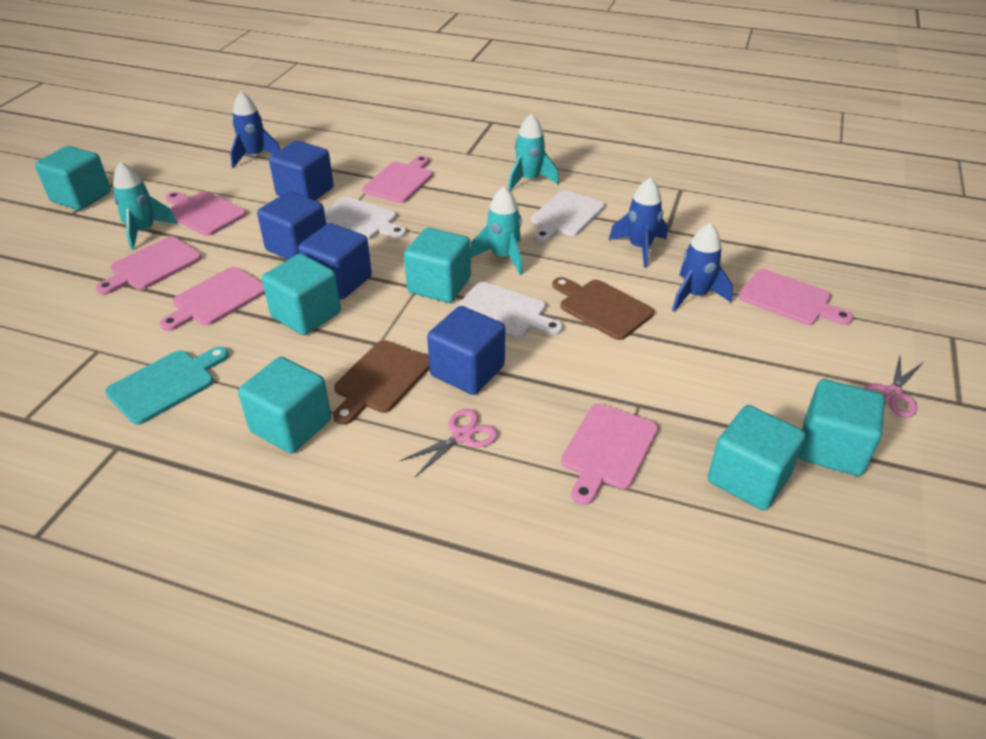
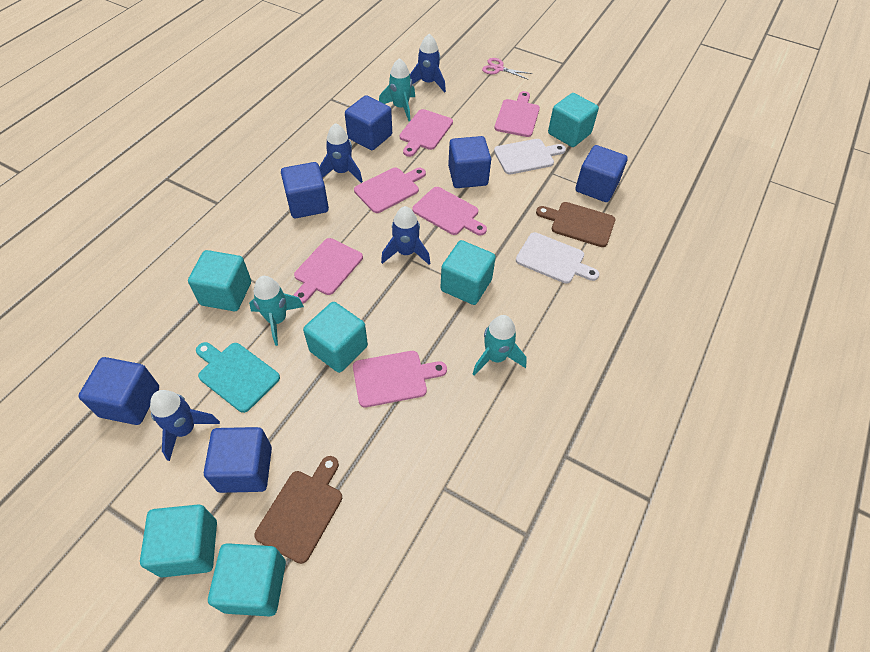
blue cube: [257,191,326,260] [269,141,334,200] [298,223,372,299] [427,306,505,395] = 4 -> [79,357,159,425] [204,427,272,493] [281,162,329,218] [345,95,392,150] [448,136,491,188] [575,145,628,202] = 6
blue rocket: [230,92,280,168] [609,177,667,268] [672,223,733,312] = 3 -> [150,390,220,461] [319,123,363,183] [381,206,430,265] [410,34,446,93] = 4
pink scissors: [400,409,498,477] [863,356,923,418] = 2 -> [482,58,533,80] = 1
white cutting board: [324,197,406,240] [453,282,563,338] [531,190,605,242] = 3 -> [494,139,566,175] [516,232,599,284] = 2

